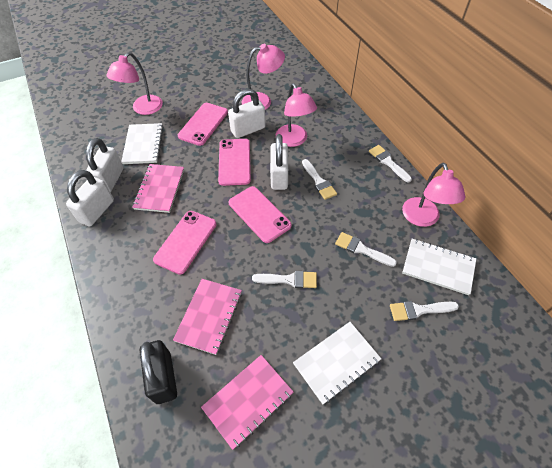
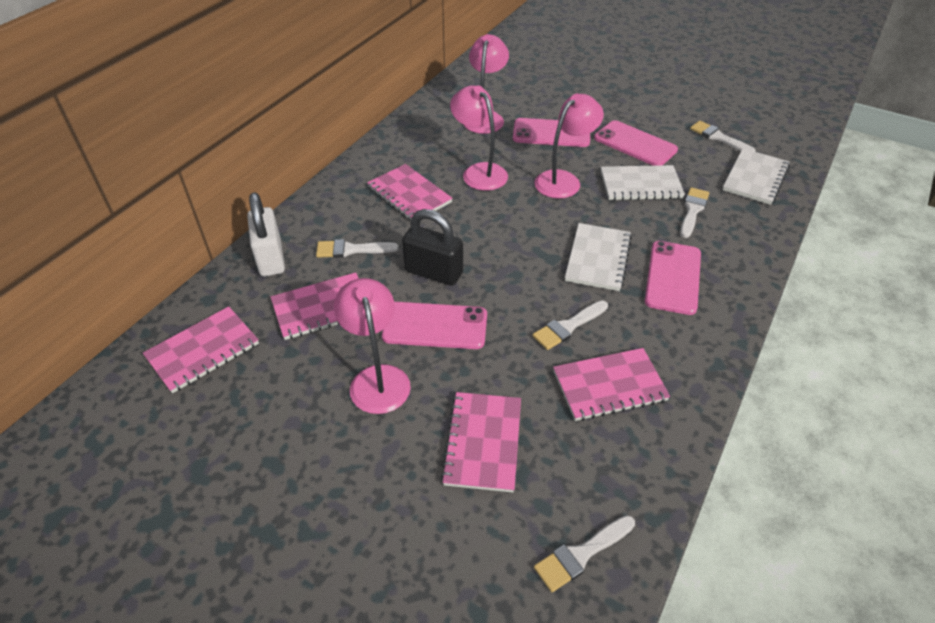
pink notebook: [132,164,184,213] [173,279,242,355] [201,355,293,450] = 3 -> [143,306,259,393] [271,272,359,340] [367,164,453,221] [441,392,521,493] [553,348,670,421] = 5
white padlock: [66,170,114,227] [86,138,123,193] [228,89,266,138] [270,134,288,190] = 4 -> [247,192,285,277] = 1

